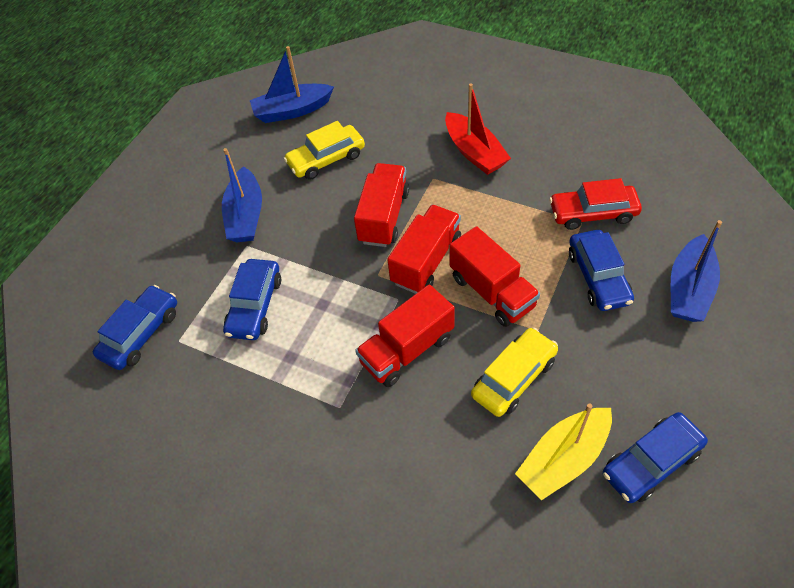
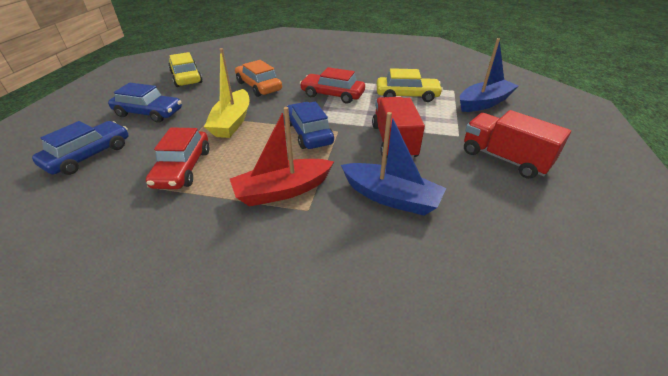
blue boat: [222,148,262,242] [250,46,334,123] [671,220,722,322] = 3 -> [341,112,446,216] [460,38,519,112] = 2
blue car: [93,285,177,370] [223,259,281,340] [569,230,634,311] [603,412,708,503] = 4 -> [32,121,129,175] [108,83,182,123] [286,102,334,149] = 3
orange car: none = 0 -> [235,60,282,97] = 1
red car: [549,178,642,230] = 1 -> [146,127,209,189] [300,67,365,104] = 2
red truck: [354,163,409,247] [355,285,455,387] [387,205,461,294] [450,226,540,327] = 4 -> [372,97,425,159] [464,110,571,179] = 2

